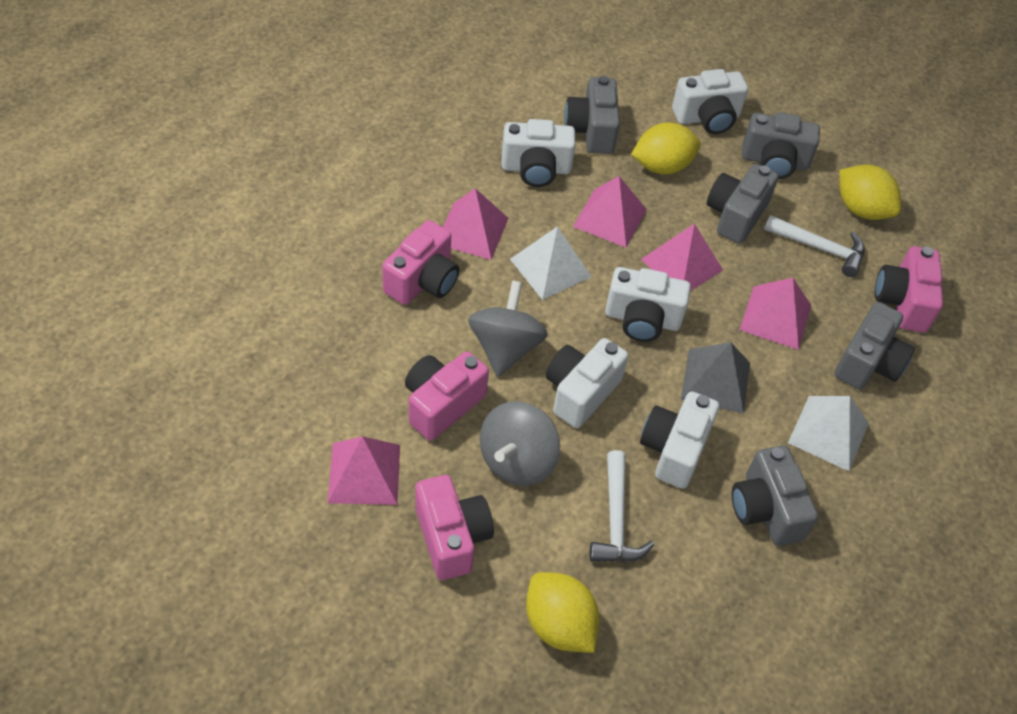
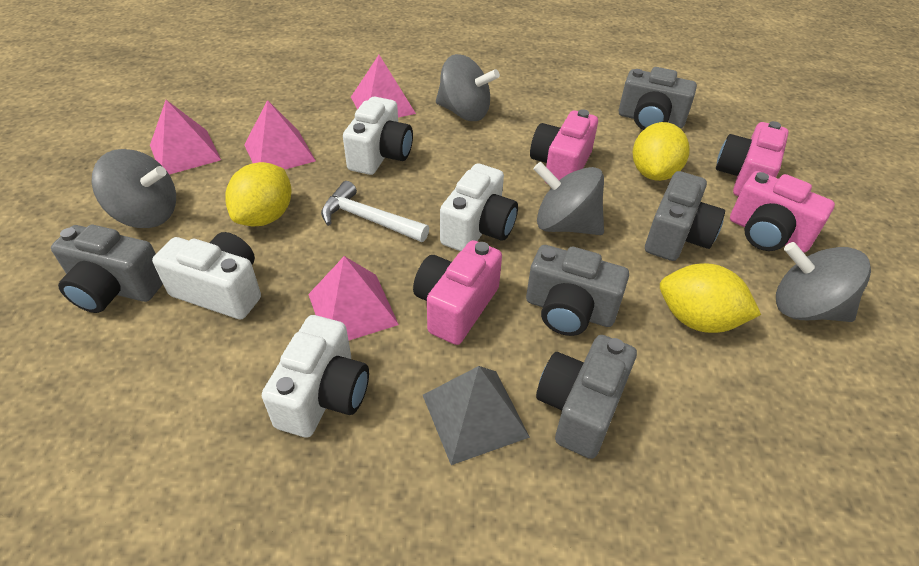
grey spinning top: [468,281,548,376] [480,401,560,486] = 2 -> [92,149,176,228] [436,54,500,121] [533,162,604,235] [776,242,871,322] = 4
pink pyramid: [328,436,400,505] [443,188,509,260] [573,176,647,247] [641,224,723,291] [740,278,811,350] = 5 -> [150,100,221,175] [244,100,316,170] [308,256,399,340] [351,55,416,118] = 4
white camera: [501,119,576,187] [546,338,629,428] [605,267,691,342] [640,391,719,489] [672,69,748,134] = 5 -> [152,232,261,319] [262,315,369,438] [343,97,413,175] [440,163,518,251] = 4
white hammer: [589,450,654,562] [764,215,865,277] = 2 -> [321,181,429,242] = 1
white pyramid: [510,226,592,300] [788,396,869,471] = 2 -> none = 0

